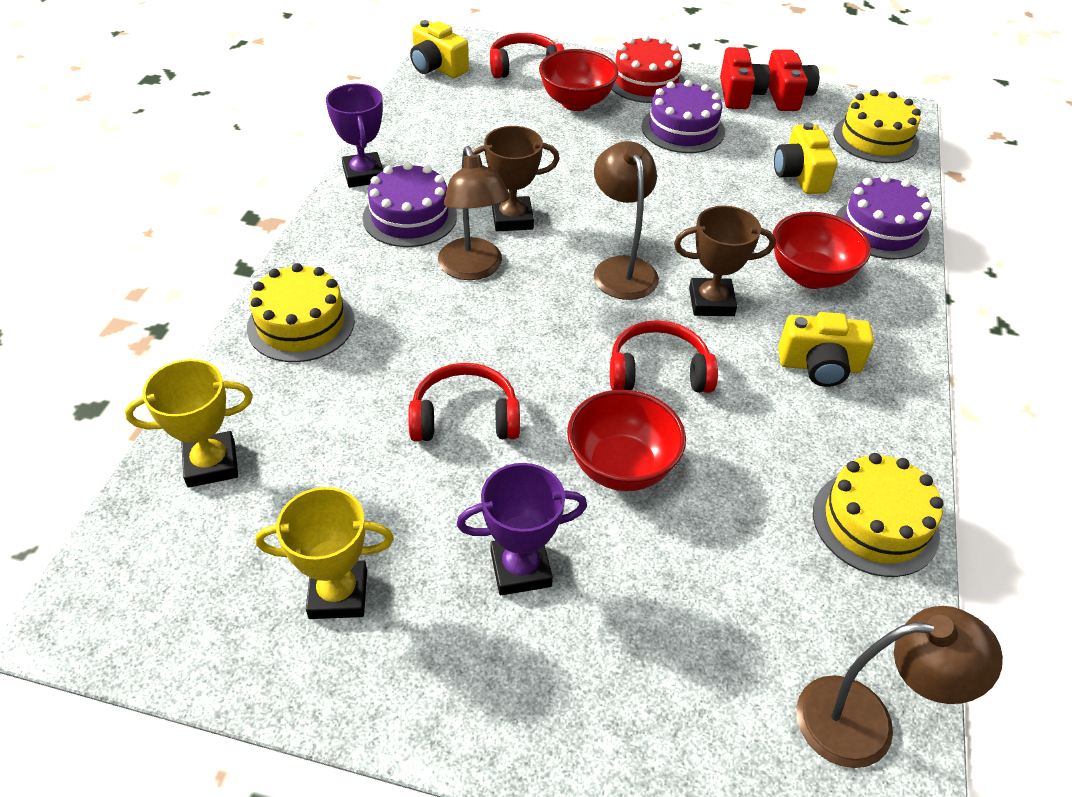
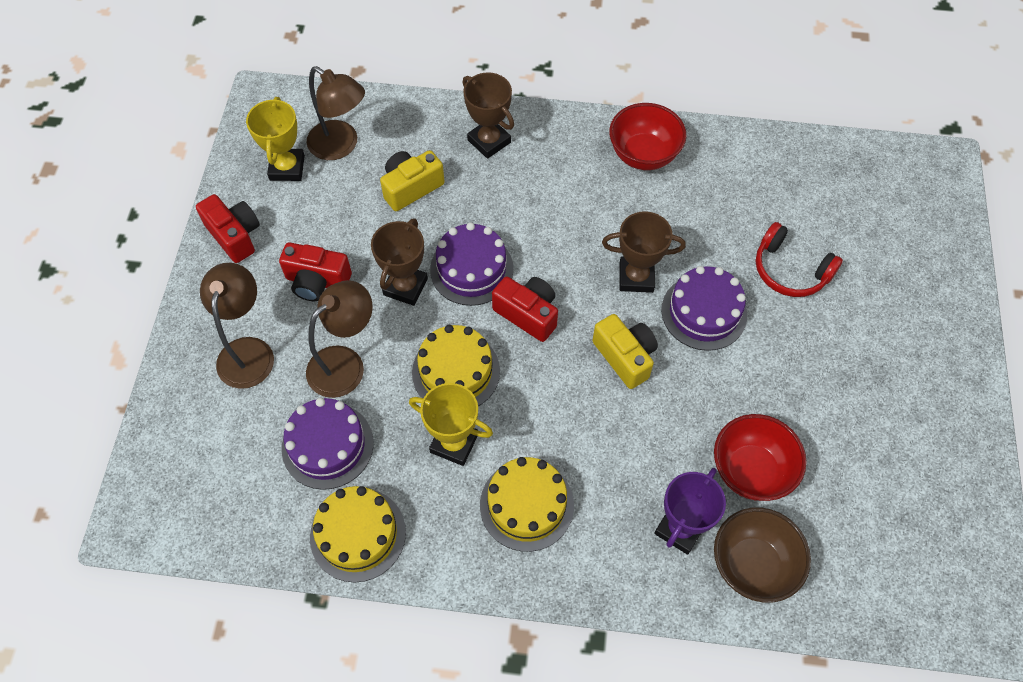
brown bowl: none = 0 -> [714,507,811,603] = 1
brown trophy: [472,126,560,231] [674,205,775,316] = 2 -> [371,218,428,306] [463,72,514,159] [602,211,686,293] = 3
purple trophy: [326,83,383,188] [457,463,587,595] = 2 -> [654,468,726,555] = 1
red bowl: [539,49,619,111] [567,390,686,491] [773,212,871,289] = 3 -> [609,103,687,170] [714,414,806,501] = 2
red cake: [611,35,685,103] = 1 -> none = 0
red camera: [720,47,770,109] [768,49,819,111] = 2 -> [196,194,260,263] [279,242,352,301] [492,277,558,342] = 3
red headphones: [408,363,520,442] [490,33,564,79] [610,320,718,393] = 3 -> [756,222,843,297] = 1
yellow camera: [410,20,469,78] [774,122,838,194] [778,312,874,387] = 3 -> [380,150,445,211] [593,314,658,389] = 2

